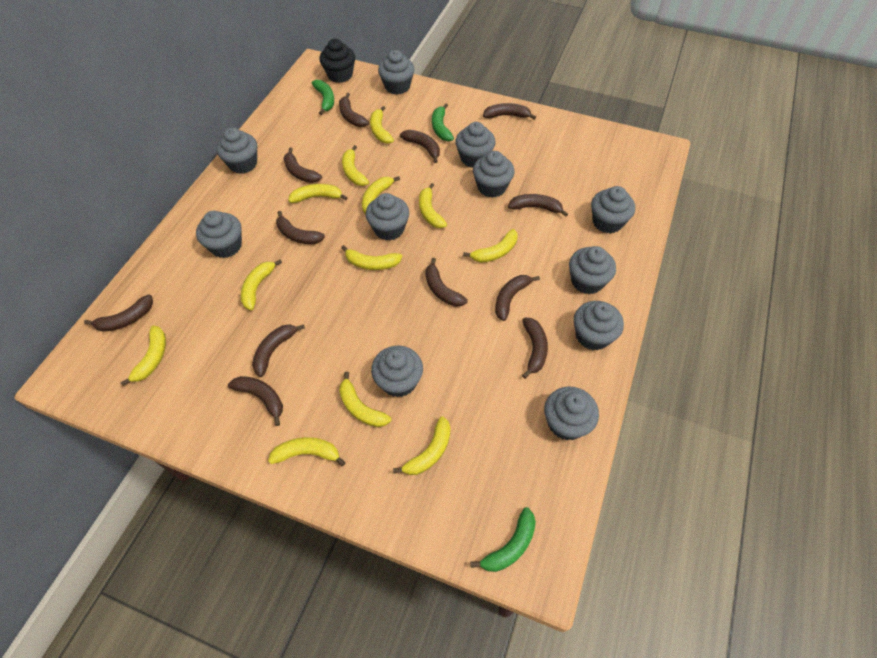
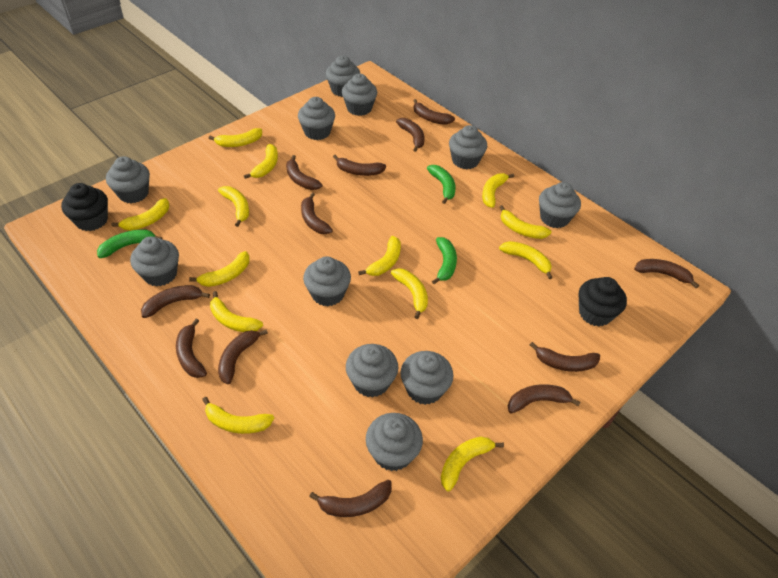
black cupcake: [320,39,355,83] = 1 -> [61,183,108,231] [579,277,627,326] = 2
yellow banana: [120,325,166,386] [241,259,282,310] [268,437,346,466] [288,184,348,203] [339,372,391,427] [341,245,402,270] [342,145,369,186] [362,176,400,214] [370,106,394,144] [393,416,451,475] [419,183,447,228] [463,229,518,263] = 12 -> [111,198,169,231] [189,251,250,287] [202,397,274,434] [209,128,262,147] [210,291,263,332] [218,186,249,227] [244,144,278,179] [358,236,401,276] [391,268,428,319] [441,436,504,491] [482,173,514,208] [499,241,553,279] [500,205,552,239] = 13

